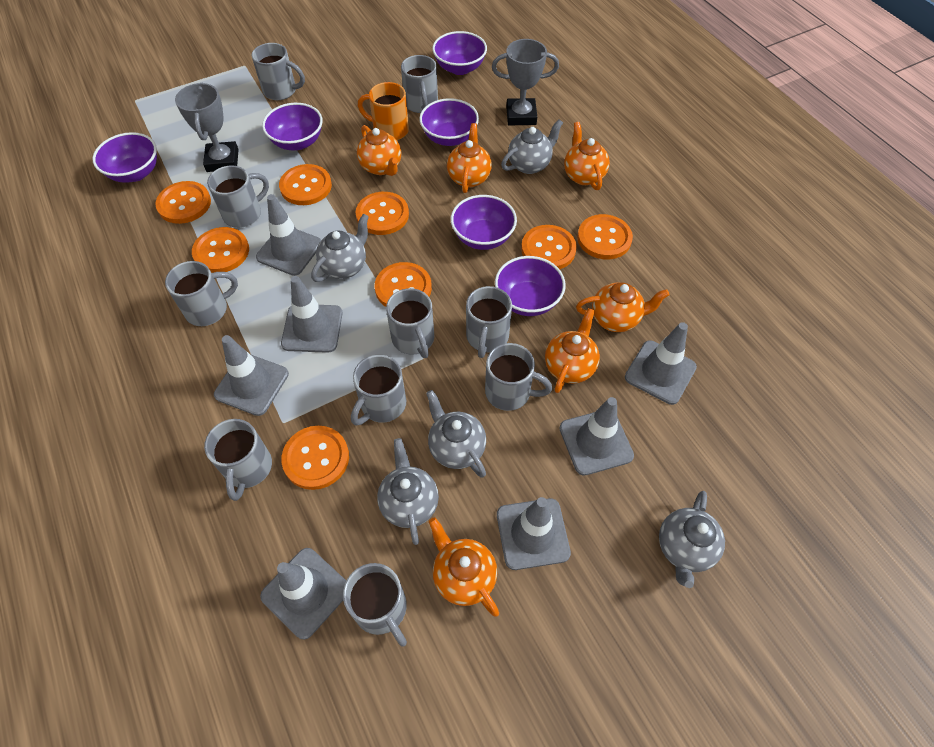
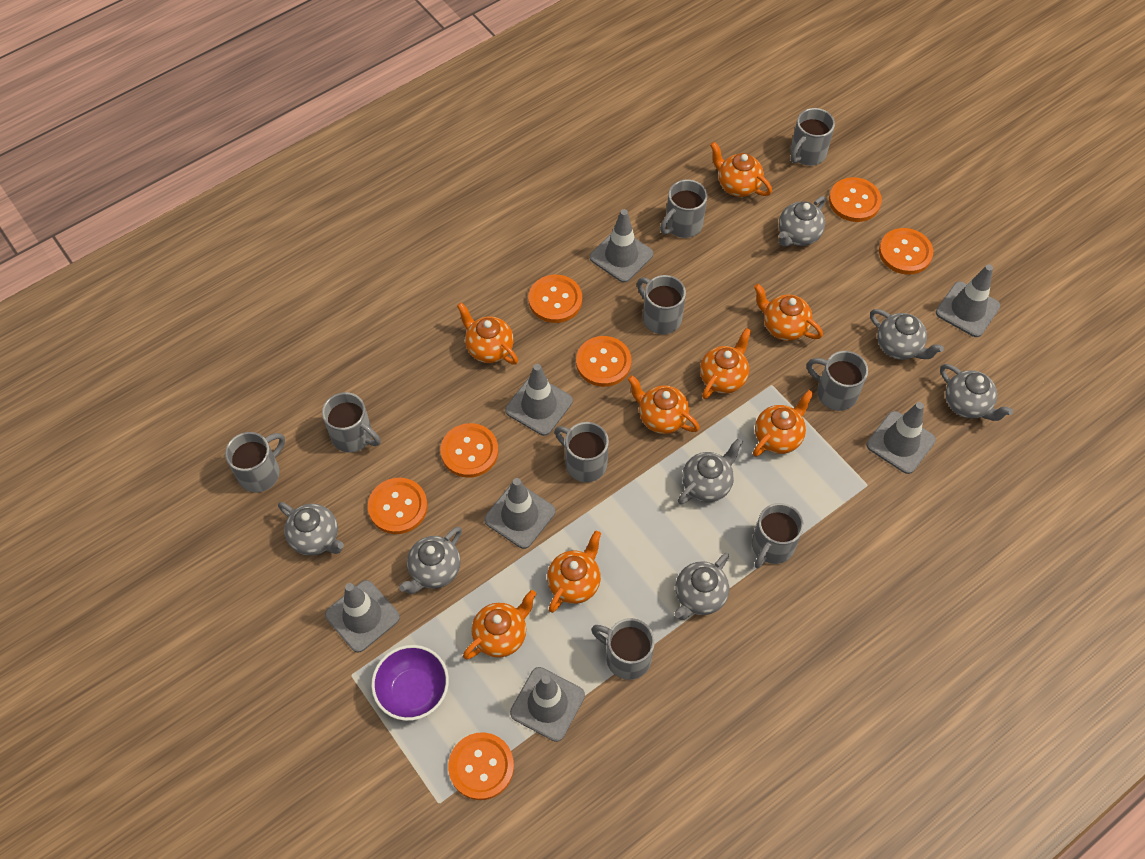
grey mug: [165,261,238,326] [204,419,272,501] [207,165,269,228] [252,43,305,100] [343,563,407,647] [351,355,407,426] [386,288,434,358] [401,55,438,113] [466,286,512,358] [485,343,552,411] = 10 -> [225,432,285,493] [322,392,381,453] [555,422,609,482] [591,618,655,680] [637,275,686,334] [660,179,707,238] [752,503,804,568] [790,108,835,166] [807,351,868,411] = 9
grey teapot: [311,214,369,282] [377,438,439,545] [426,390,486,478] [501,119,563,174] [659,491,725,588] = 5 -> [278,502,344,556] [399,527,462,594] [674,553,729,620] [678,438,743,504] [779,196,826,247] [870,309,944,360] [940,364,1013,421] = 7
grey trophy: [175,83,239,172] [492,39,559,125] = 2 -> none = 0
orange button: [155,181,211,224] [192,227,249,273] [279,164,332,205] [281,426,349,490] [355,192,409,235] [375,262,432,307] [521,225,577,269] [577,214,633,260] = 8 -> [368,478,428,534] [440,423,498,478] [448,732,514,800] [528,275,582,323] [576,336,632,387] [829,177,882,222] [879,228,933,275] = 7
orange mug: [358,82,409,140] = 1 -> none = 0
orange teapot: [357,125,401,176] [429,517,499,617] [447,123,492,193] [545,308,600,393] [564,122,610,190] [576,282,670,332] = 6 -> [457,302,518,365] [463,590,536,660] [547,531,601,613] [628,375,700,434] [700,328,751,399] [710,142,772,197] [753,390,814,457] [754,284,823,341] = 8
purple bowl: [93,132,157,183] [262,103,323,150] [419,98,479,146] [432,31,487,75] [451,195,517,250] [495,256,566,316] = 6 -> [371,645,449,721] = 1

